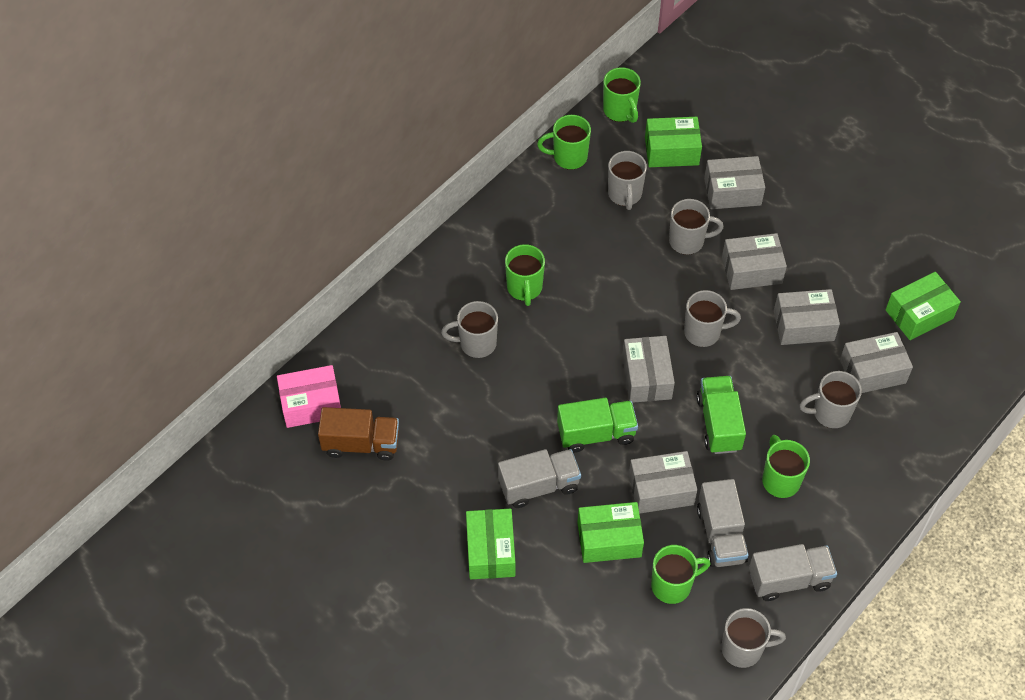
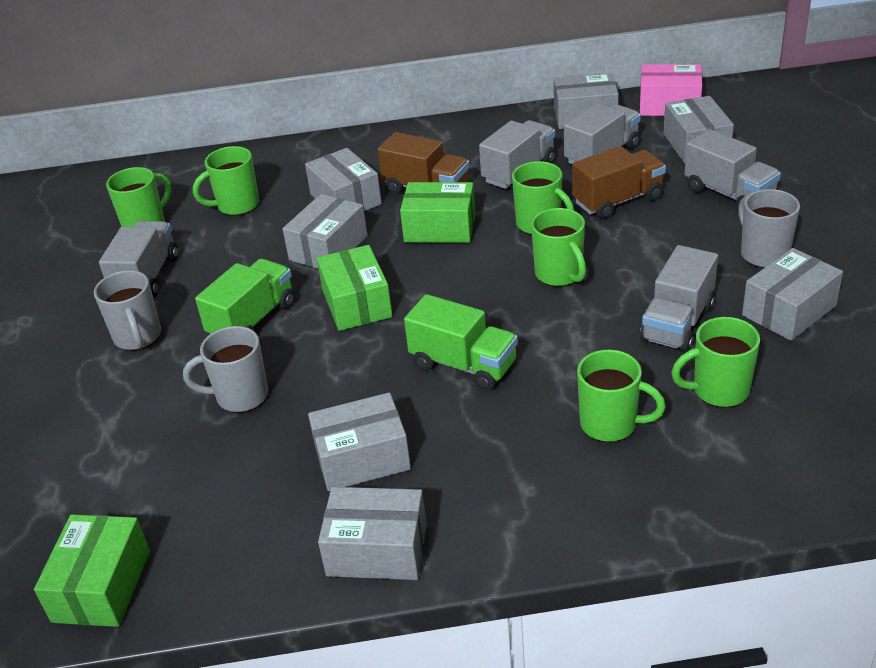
brown truck: [318,407,399,461] = 1 -> [378,132,470,194] [572,146,666,219] = 2
green box: [466,509,515,579] [577,502,644,563] [645,117,702,167] [886,272,961,340] = 4 -> [34,515,150,627] [317,245,393,331] [400,182,476,243] = 3
green mug: [505,244,545,306] [537,115,591,170] [603,67,641,123] [651,545,711,604] [762,435,810,498] = 5 -> [106,167,171,227] [193,146,259,216] [512,161,574,235] [531,208,586,287] [577,350,666,442] [671,317,760,408] = 6
grey box: [622,336,675,403] [629,451,698,514] [704,156,765,209] [722,233,787,290] [774,289,840,345] [840,332,913,393] = 6 -> [283,194,368,269] [305,148,382,211] [308,392,411,491] [318,487,427,580] [554,73,619,129] [663,96,734,164] [742,248,843,341] = 7
grey mug: [441,301,498,358] [608,151,647,210] [669,199,724,255] [684,290,741,347] [721,608,786,668] [800,371,862,428] = 6 -> [94,270,161,351] [183,326,269,413] [738,189,800,268] = 3
grey truck: [498,449,581,508] [697,479,749,567] [749,544,837,601] = 3 -> [99,221,178,298] [479,120,556,189] [564,103,641,164] [640,245,718,352] [684,129,781,209] = 5

